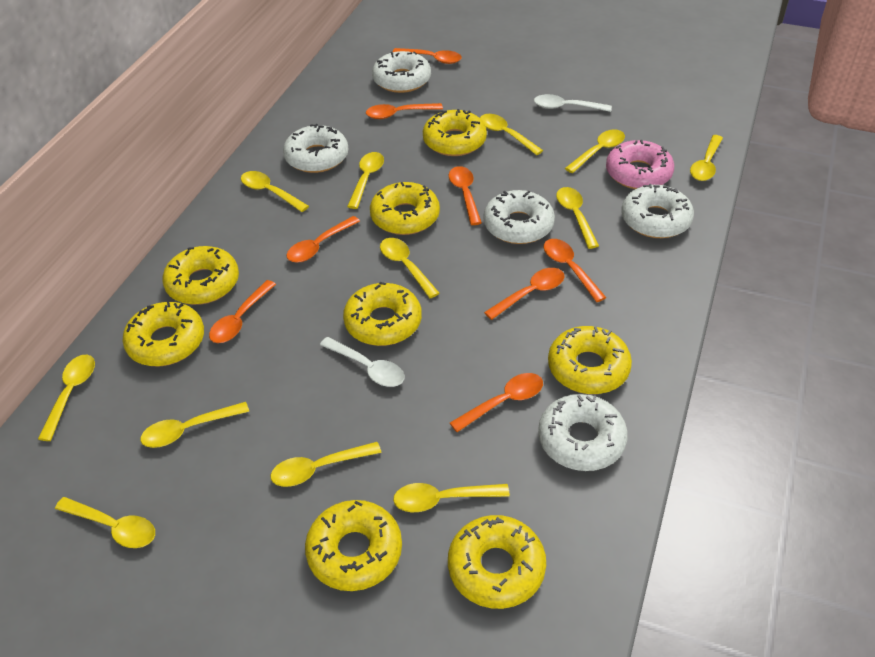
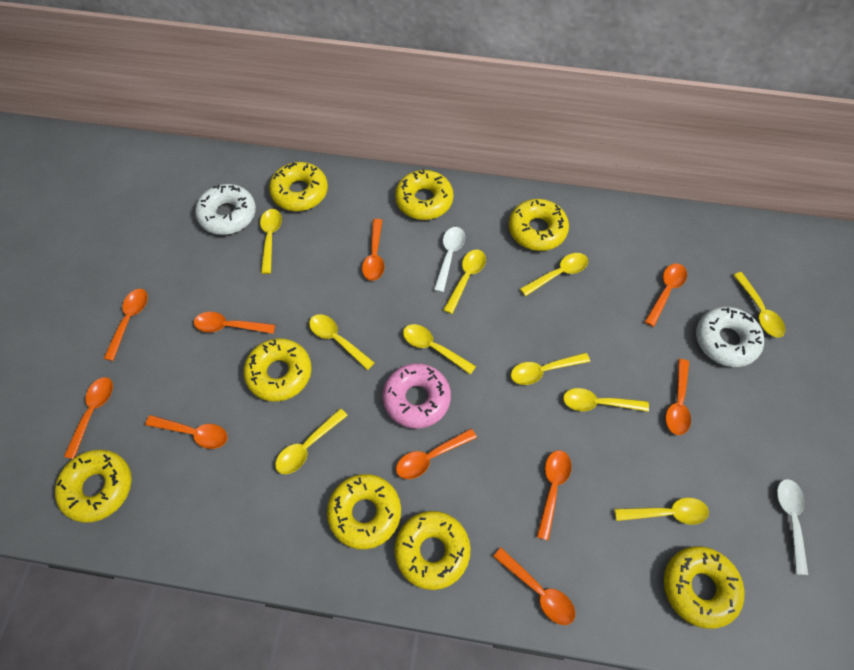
orange spoon: [209,280,276,343] [286,216,360,263] [366,103,443,119] [393,48,462,64] [449,166,482,225] [450,373,543,432] [484,268,565,320] [544,239,606,302] = 8 -> [64,377,113,459] [103,289,148,361] [145,415,228,449] [194,312,275,334] [362,219,384,281] [396,429,477,479] [493,548,575,625] [537,450,571,541] [645,263,687,327] [666,359,691,435] = 10
white donut: [283,124,349,173] [372,51,431,93] [483,190,555,244] [538,394,628,471] [621,184,694,238] = 5 -> [195,184,256,235] [696,307,764,367] = 2
yellow spoon: [38,355,95,441] [55,497,155,548] [141,402,249,448] [241,171,309,212] [271,442,382,487] [347,152,384,209] [380,238,440,298] [393,483,510,512] [480,114,543,155] [556,187,599,249] [565,129,625,173] [690,135,723,181] = 12 -> [260,209,282,274] [275,408,348,474] [309,314,375,370] [403,324,476,375] [443,250,486,314] [511,353,590,385] [520,253,588,296] [563,388,649,412] [615,498,709,525] [733,272,785,338] = 10

